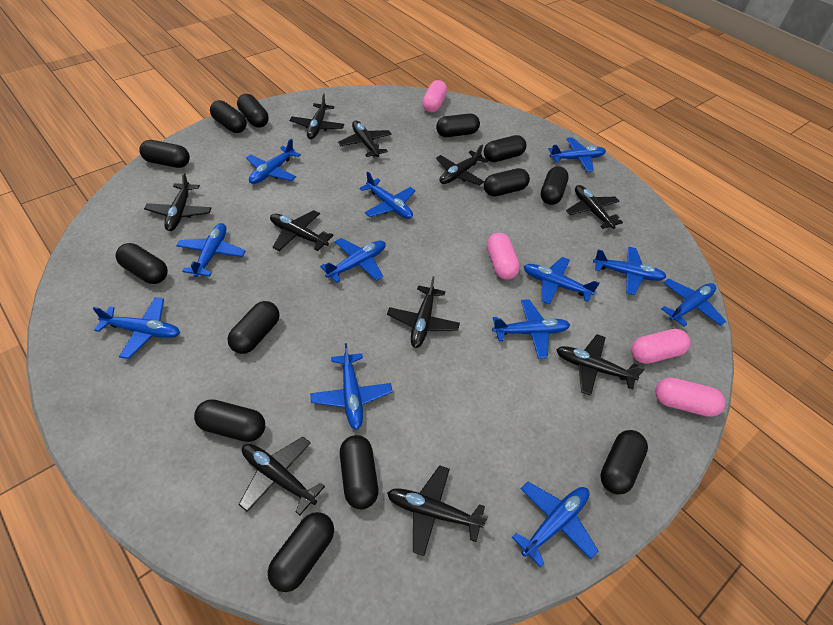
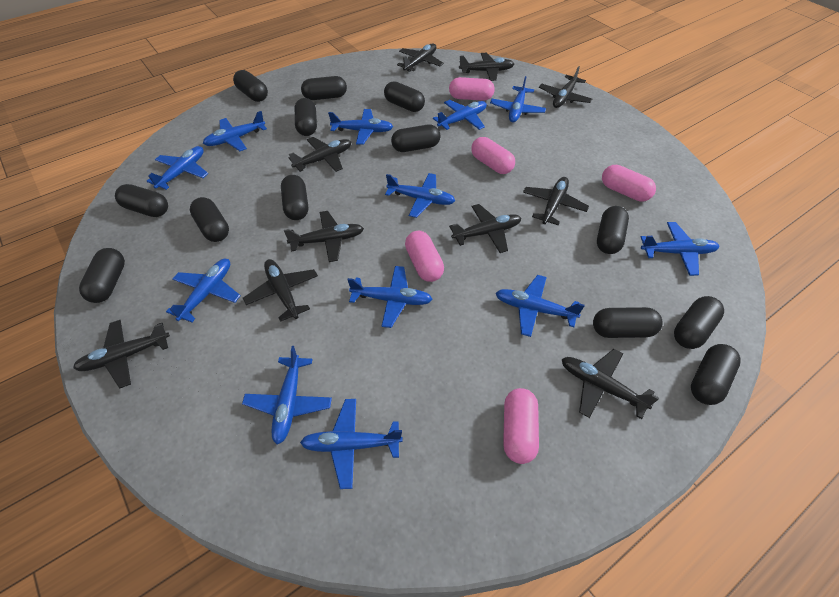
pink capsule: [422,80,447,112] [487,233,520,280] [631,329,691,364] [655,377,725,417] = 4 -> [405,231,444,282] [449,77,495,101] [471,137,515,174] [503,388,539,464] [602,165,656,202] = 5

